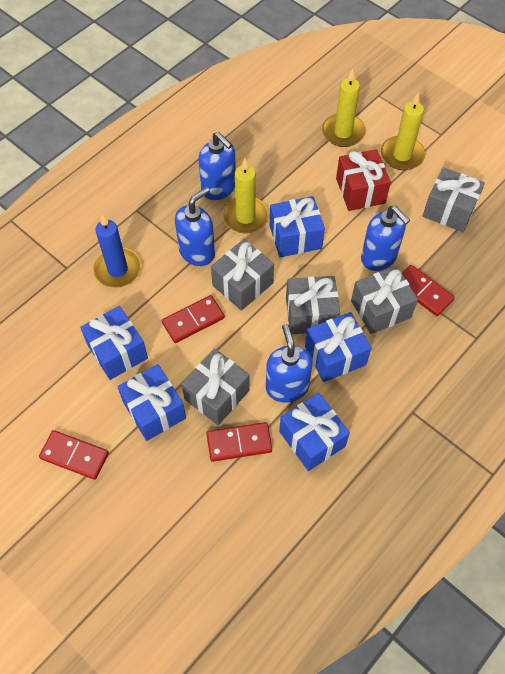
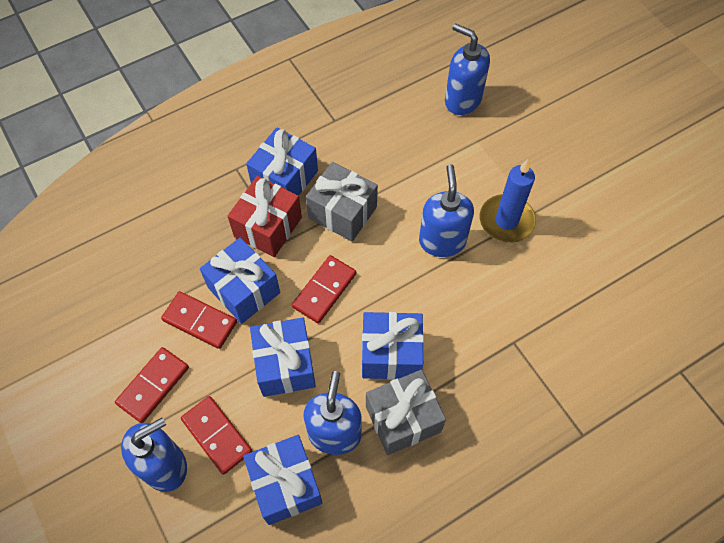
grey gift: [181,348,250,425] [211,239,274,311] [286,276,340,334] [351,266,418,334] [423,167,485,232] = 5 -> [306,162,378,242] [366,370,446,455] = 2
yellow candle: [222,158,269,233] [322,69,366,147] [381,93,425,170] = 3 -> none = 0

